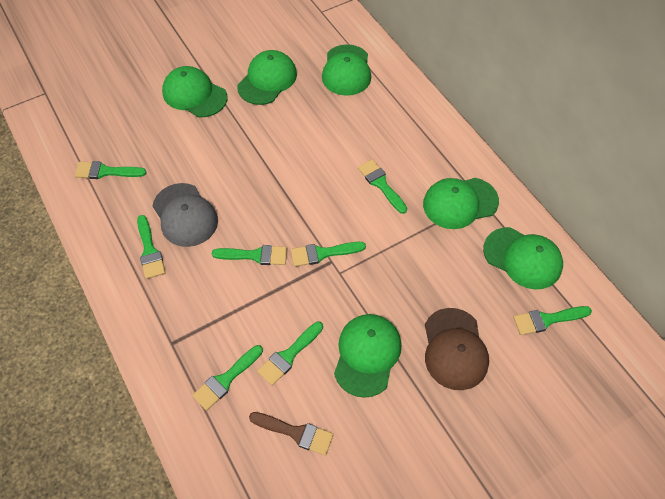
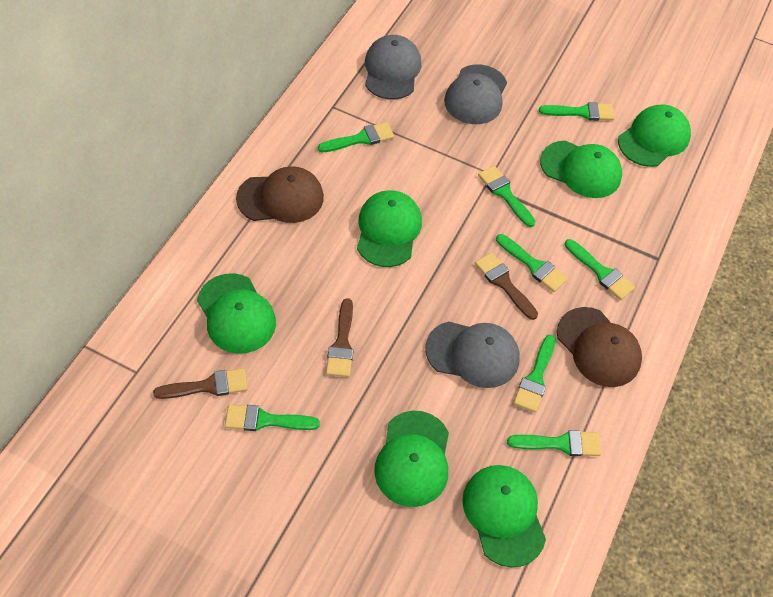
brown brush: [249,412,334,455] = 1 -> [153,368,248,399] [326,298,354,377] [475,252,538,320] = 3
brown cap: [425,308,489,390] = 1 -> [236,166,324,223] [557,307,642,387] = 2
grey cap: [153,183,218,247] = 1 -> [365,35,421,100] [425,321,520,388] [444,64,507,124] = 3

